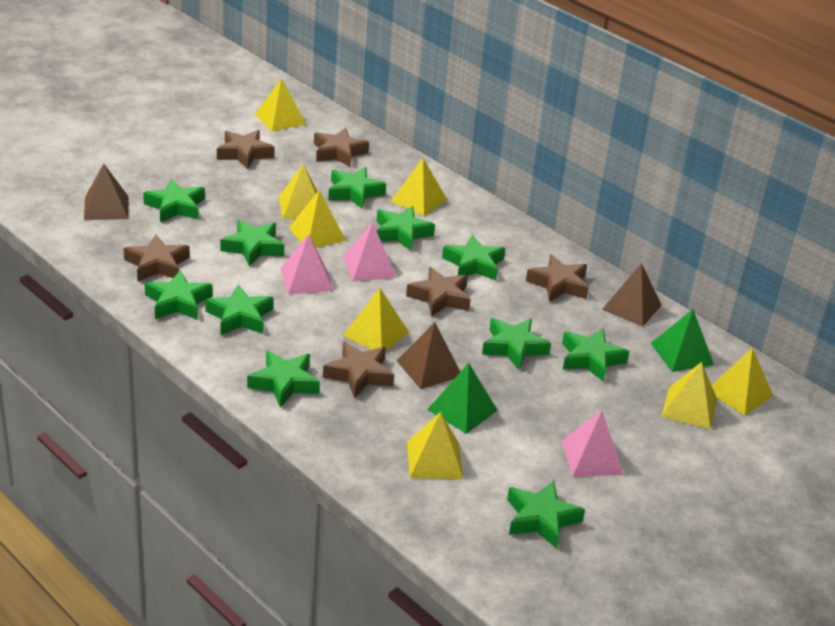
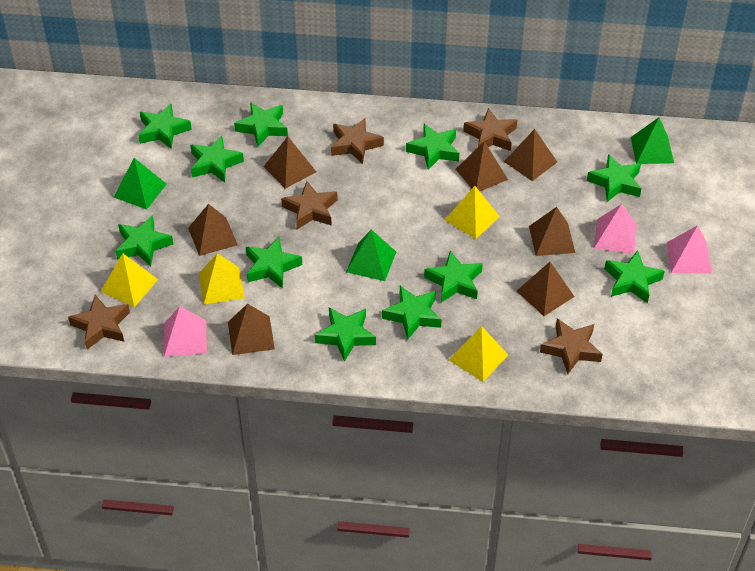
brown pyramid: [84,163,128,220] [397,322,460,389] [602,263,662,327] = 3 -> [188,204,238,256] [228,303,275,355] [264,136,316,189] [456,141,508,191] [504,129,557,181] [517,262,575,316] [529,207,575,256] = 7
brown star: [124,235,190,281] [217,130,274,169] [314,128,369,167] [323,342,394,398] [406,267,471,317] [526,254,589,302] = 6 -> [68,295,130,349] [281,181,338,229] [331,118,384,164] [464,108,517,151] [540,319,603,374] = 5
green pyramid: [427,363,498,434] [651,309,714,372] = 2 -> [114,158,167,210] [346,229,396,281] [631,117,674,164] = 3
yellow pyramid: [255,78,306,132] [279,164,318,219] [289,190,346,248] [343,288,409,352] [391,158,447,216] [407,412,463,479] [661,362,717,430] [711,348,773,416] = 8 -> [101,253,158,307] [199,253,245,304] [445,186,500,239] [449,326,508,382] = 4

